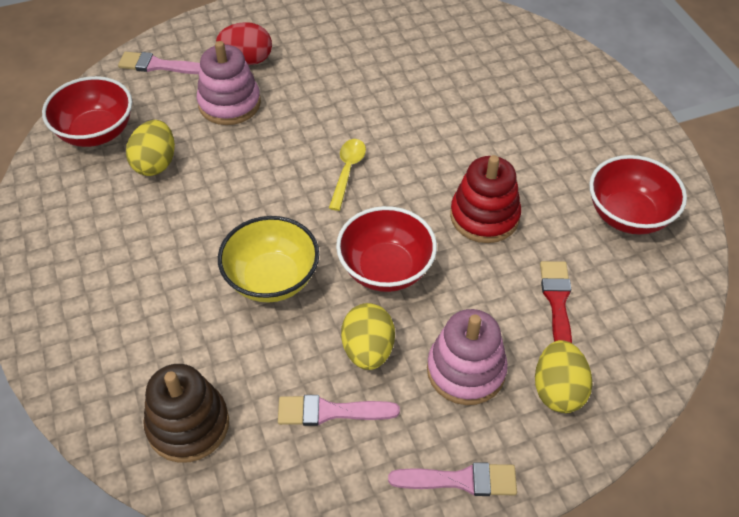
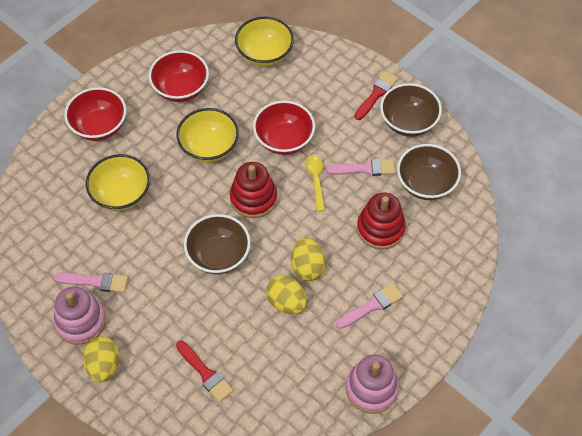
brown bowl: none = 0 -> [184,214,250,274] [380,83,442,137] [397,144,461,200] = 3
brown stacking toy: [143,364,229,463] = 1 -> none = 0
red brush: [540,261,572,343] = 1 -> [176,341,233,402] [355,71,398,120] = 2
red egg: [216,22,272,65] = 1 -> none = 0
red stacking toy: [450,155,521,243] = 1 -> [230,162,277,218] [357,192,406,249] = 2
yellow bowl: [218,216,319,302] = 1 -> [86,154,150,211] [177,108,239,163] [235,17,294,67] = 3

